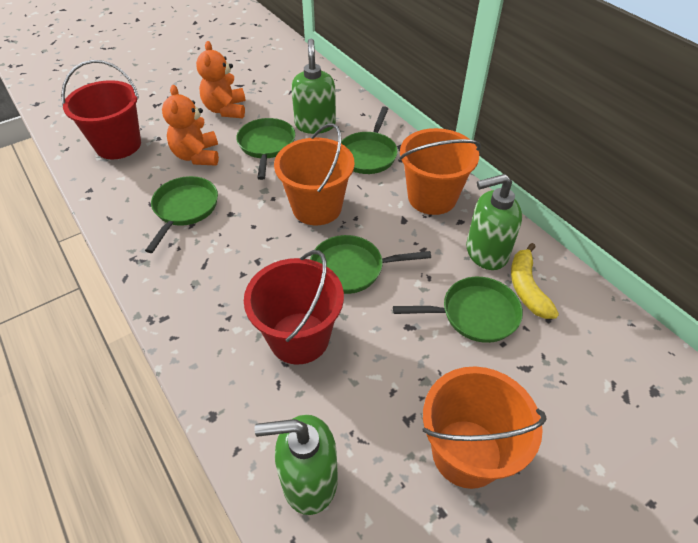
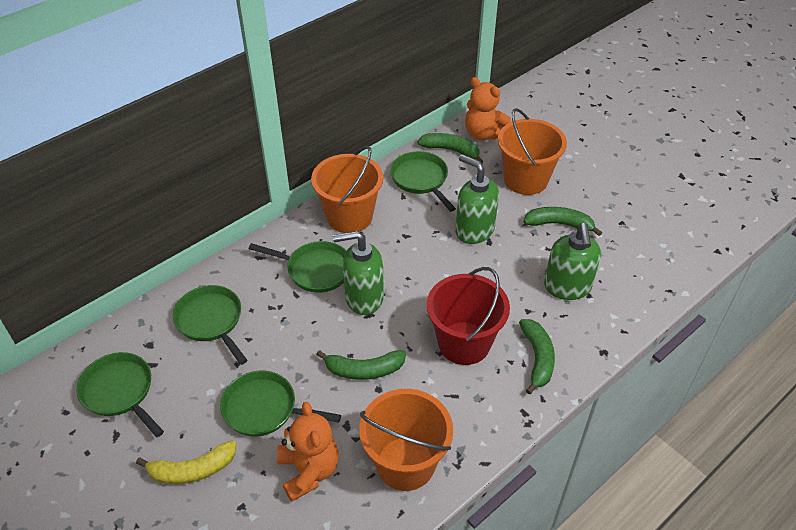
green banana: none = 0 -> [316,350,406,380] [417,133,483,163] [519,319,555,395] [523,207,602,236] = 4
red bucket: [61,60,141,159] [244,250,344,364] = 2 -> [427,267,510,365] = 1

